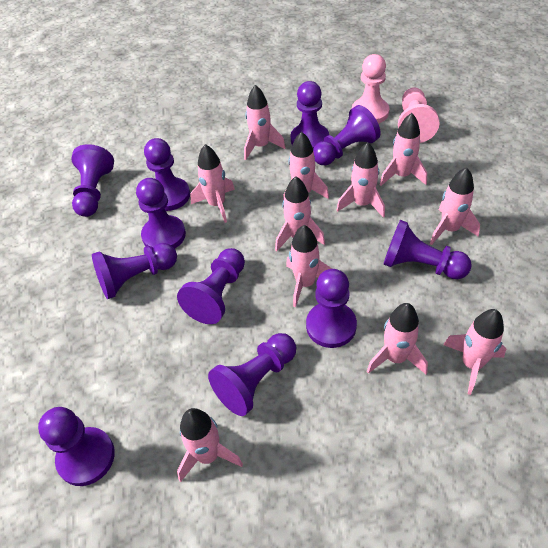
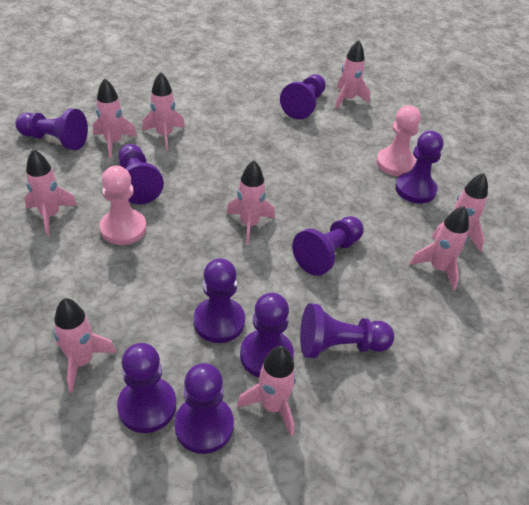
pink rocket: [177,408,243,482] [190,144,235,223] [244,85,286,160] [275,176,325,251] [283,132,329,201] [286,225,332,307] [336,142,385,218] [367,303,428,374] [380,113,427,186] [430,167,480,245] [443,309,506,395] = 11 -> [24,149,77,236] [54,298,117,393] [93,78,137,158] [142,72,185,151] [226,160,275,245] [237,346,296,436] [335,40,370,110] [409,206,469,291] [432,173,488,252] = 9
purple pawn: [38,407,115,486] [71,144,114,217] [92,243,177,299] [136,178,186,249] [144,138,190,211] [177,248,245,324] [208,333,296,416] [291,81,329,148] [306,269,357,348] [313,105,380,165] [383,220,472,279] = 11 -> [15,108,88,150] [117,343,176,433] [118,144,164,204] [174,363,234,454] [194,258,245,343] [240,293,294,377] [280,74,326,120] [292,216,364,276] [300,303,394,358] [395,131,443,203] = 10

